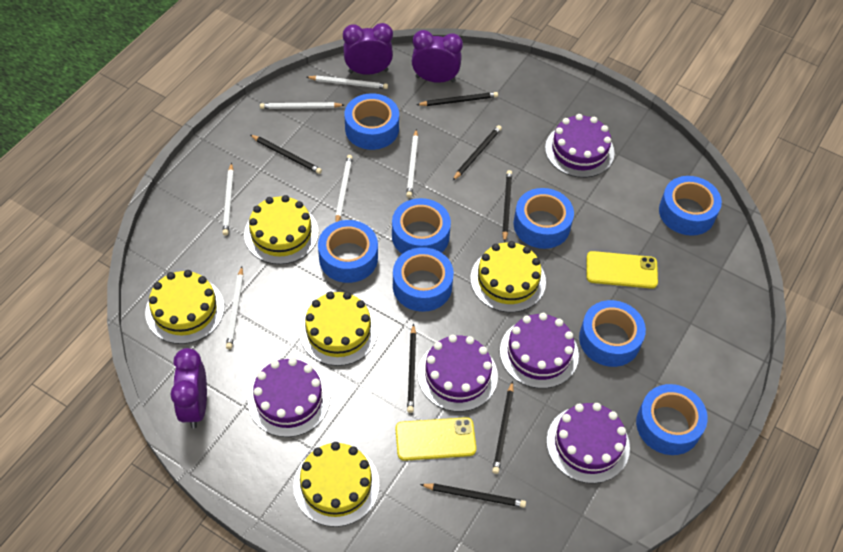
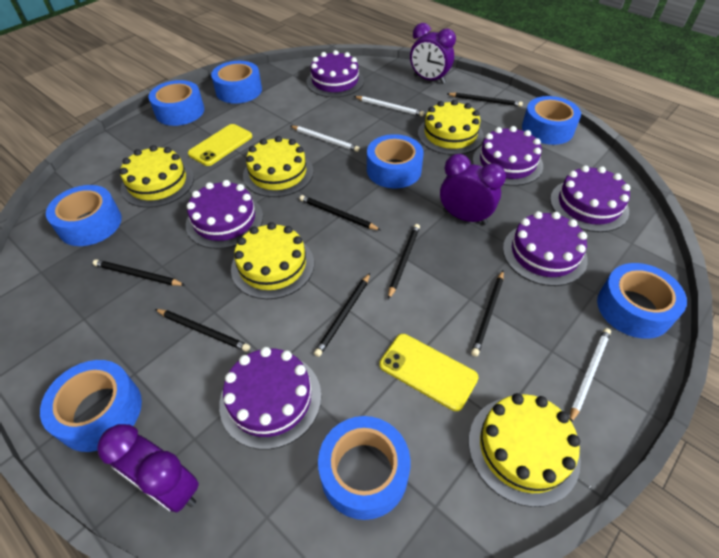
purple cake: [248,358,330,437] [418,334,498,412] [500,313,579,389] [545,114,615,178] [546,403,630,484] = 5 -> [186,180,263,249] [219,347,321,450] [306,50,364,97] [473,126,543,186] [503,211,588,286] [550,165,631,232] = 6
white pencil: [222,163,234,236] [226,266,243,349] [260,102,344,109] [307,75,388,89] [335,155,353,222] [406,129,418,198] = 6 -> [291,126,360,152] [354,96,424,116] [570,328,611,422] = 3

